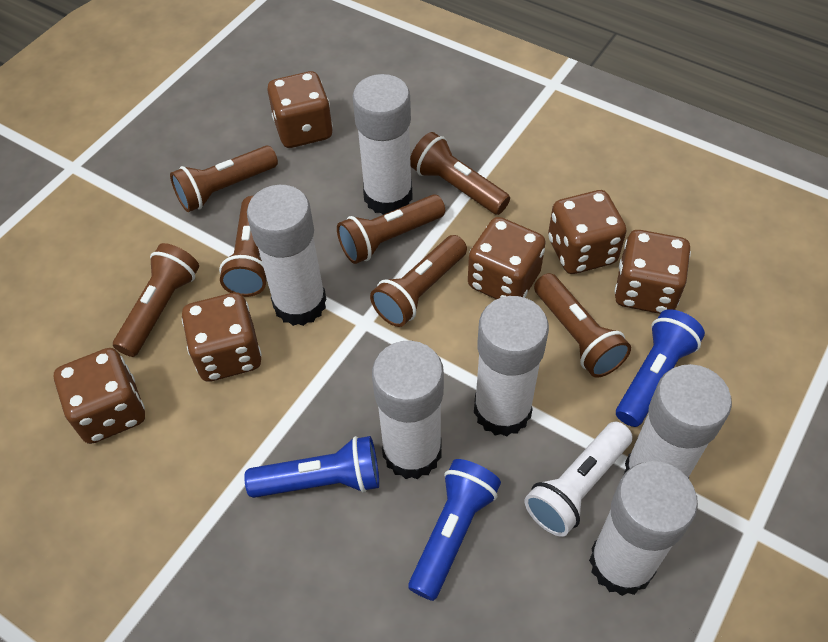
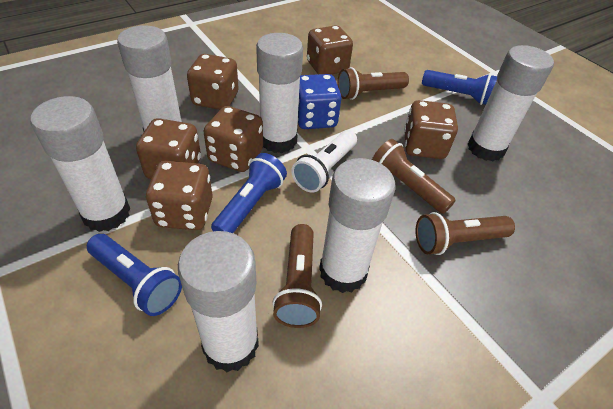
blue dice: none = 0 -> [298,74,342,129] = 1
brown flashlight: [113,243,199,357] [170,145,278,212] [219,196,267,297] [337,194,445,264] [370,235,467,327] [410,132,510,215] [534,273,631,378] = 7 -> [273,224,322,328] [337,67,409,100] [372,139,456,214] [415,212,515,255] = 4

